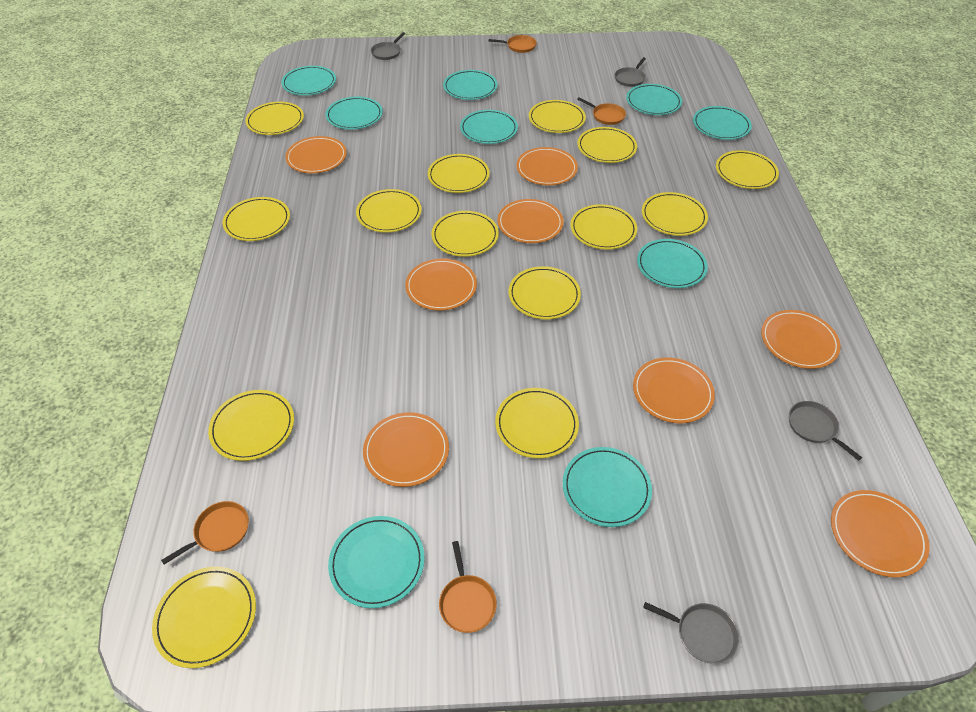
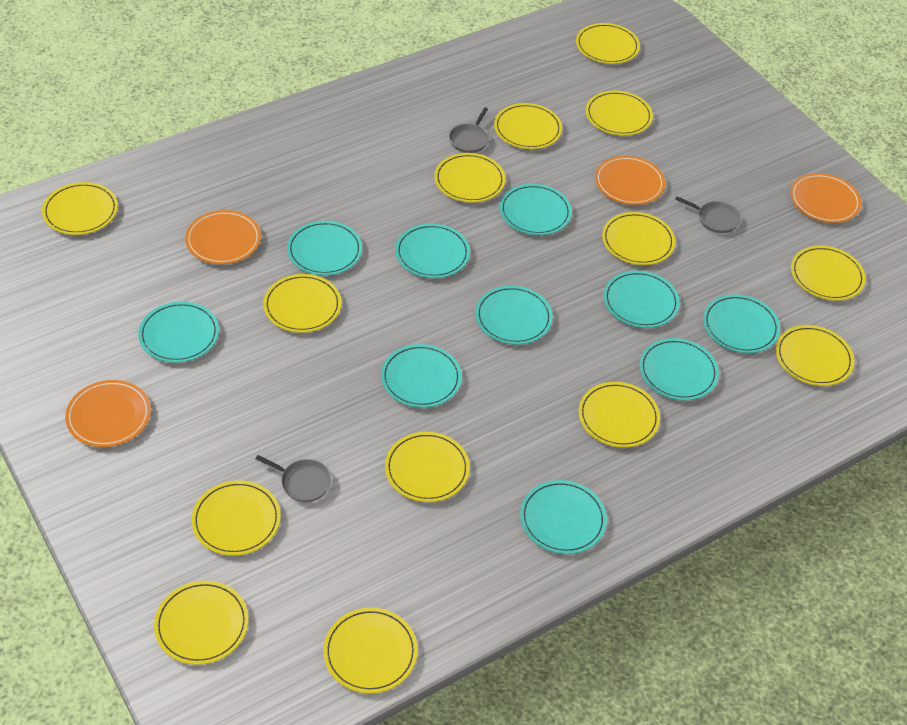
grey pan: [371,32,405,60] [615,57,646,87] [643,602,739,664] [789,401,862,461] = 4 -> [255,455,331,502] [449,107,489,153] [675,196,740,233] = 3
orange pan: [161,501,249,564] [439,541,497,633] [489,35,537,53] [577,97,626,125] = 4 -> none = 0
orange plate: [285,136,347,173] [363,412,449,487] [405,259,477,311] [497,199,564,243] [516,147,578,185] [633,357,715,423] [761,310,840,369] [831,490,930,578] = 8 -> [65,380,151,447] [185,210,261,264] [595,156,665,205] [790,173,861,223] = 4
turquoise plate: [281,66,336,95] [326,97,383,130] [328,516,425,608] [443,70,497,100] [460,110,518,144] [563,447,652,527] [626,84,682,115] [637,239,708,288] [693,106,752,140] = 9 -> [138,302,219,363] [287,221,362,275] [381,344,462,408] [395,224,470,278] [475,286,553,345] [500,184,572,235] [520,480,607,554] [604,271,680,328] [639,338,719,400] [703,294,780,353] = 10

